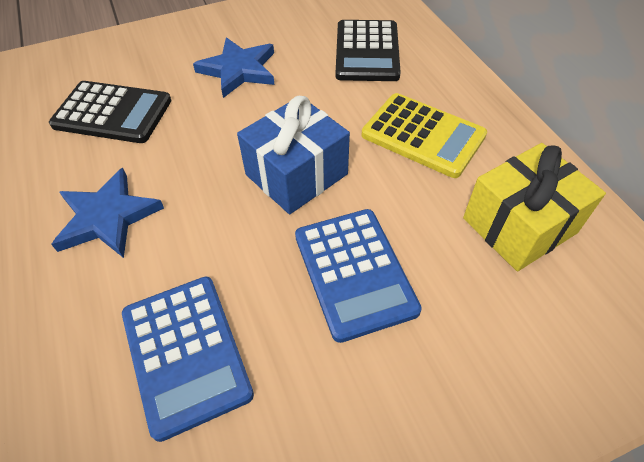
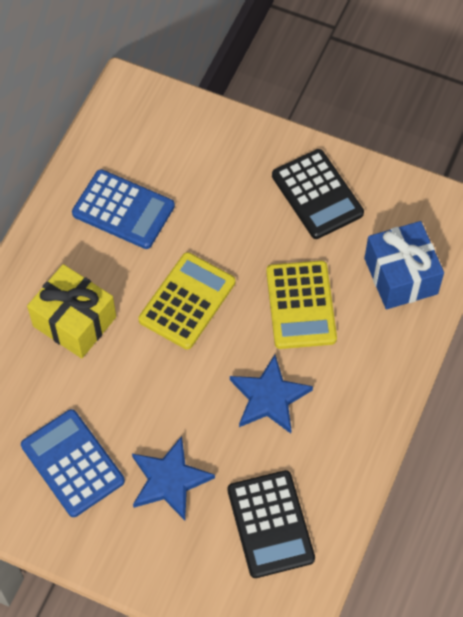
yellow calculator: [362,93,487,178] = 1 -> [139,252,235,350] [266,261,337,349] = 2

